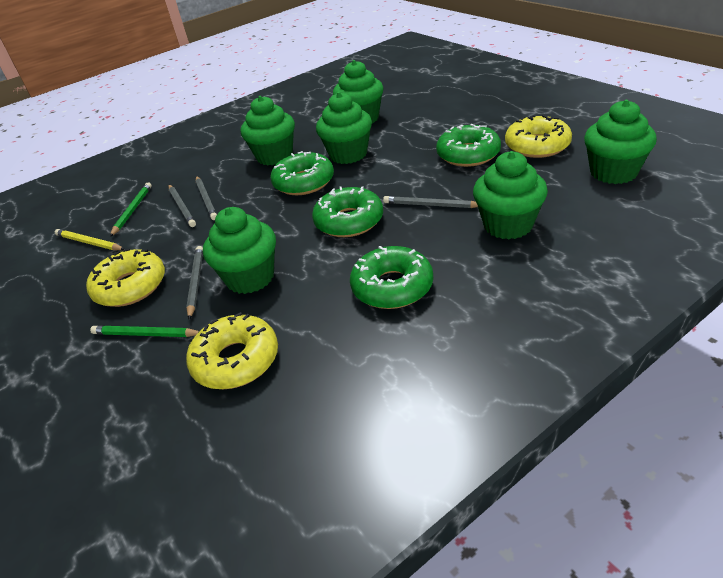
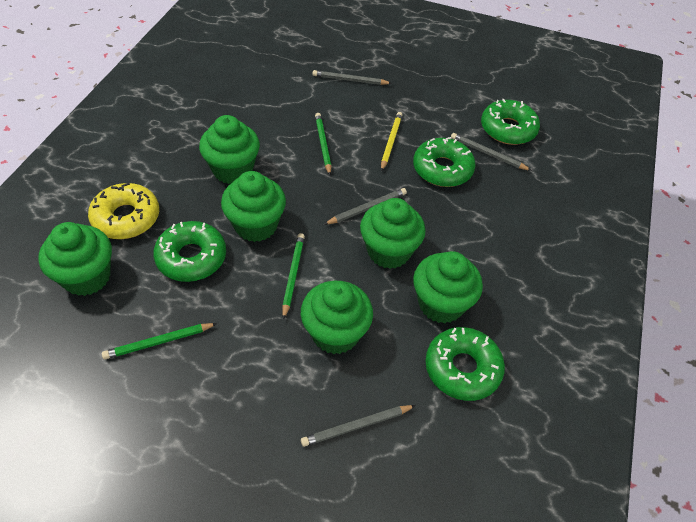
green pencil: [90,326,199,337] [110,182,152,237] = 2 -> [102,323,218,359] [282,233,305,320] [315,113,331,175] = 3
yellow donut: [86,249,165,307] [186,312,278,389] [505,115,572,158] = 3 -> [88,183,159,239] = 1

